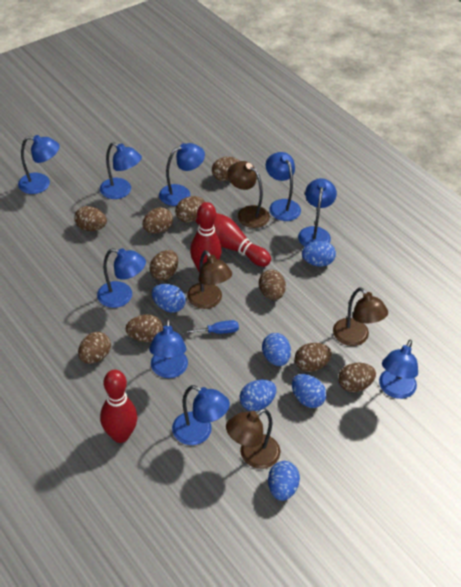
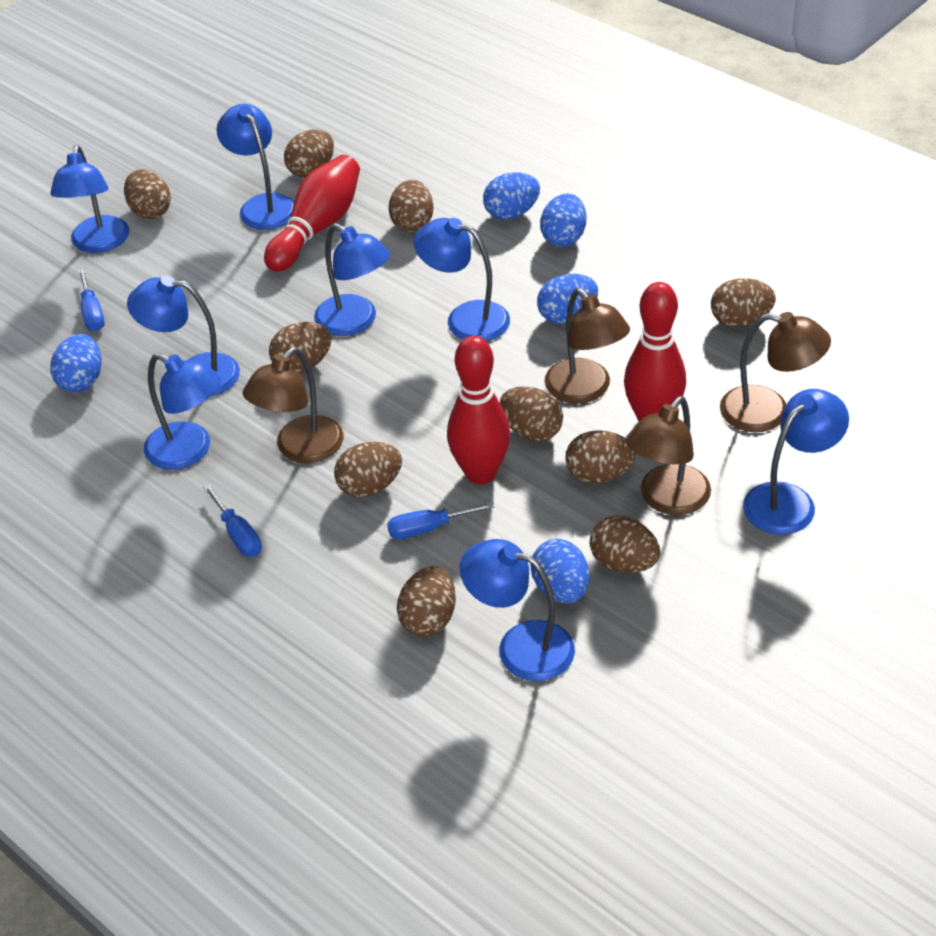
blue egg: [152,284,186,313] [240,380,276,411] [262,333,291,366] [268,461,300,501] [292,374,326,408] [302,241,336,267] = 6 -> [50,334,102,393] [483,172,540,220] [531,539,589,604] [537,274,598,324] [540,194,587,247] = 5
blue lamp: [18,135,60,194] [97,248,146,308] [100,142,142,199] [149,319,188,378] [159,143,205,206] [172,385,230,445] [266,152,301,221] [298,178,337,247] [379,340,418,399] = 9 -> [50,145,129,253] [127,276,240,396] [144,353,221,470] [217,104,294,230] [314,223,390,336] [414,218,510,342] [460,539,575,681] [743,389,849,535] = 8
blue screwdriver: [183,320,239,334] = 1 -> [78,269,105,331] [203,485,262,557] [387,502,494,539] = 3

